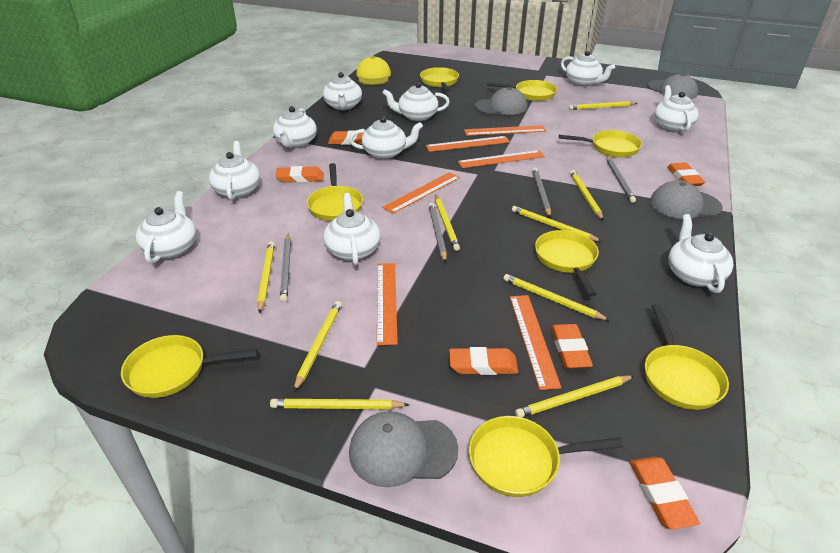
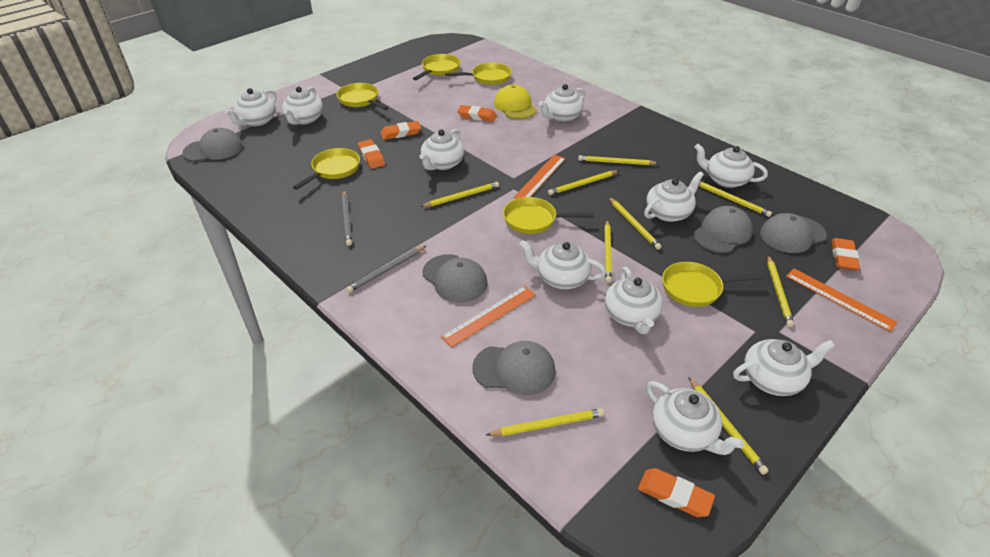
grey cap: [349,411,458,487] [475,87,527,115] [647,74,698,99] [650,180,723,219] = 4 -> [182,128,243,162] [422,254,488,303] [472,341,556,395] [693,206,753,253] [760,213,827,253] = 5
grey pencil: [280,234,291,302] [429,203,447,263] [532,168,551,217] [606,156,636,203] = 4 -> [342,190,352,246] [346,245,427,293] = 2
orange eraser: [275,166,324,182] [328,130,363,145] [449,347,518,375] [551,324,593,369] [630,457,700,529] [667,162,705,186] = 6 -> [358,139,385,169] [380,121,421,140] [457,105,497,122] [638,468,715,517] [831,238,860,271] = 5
orange ruler: [377,263,398,345] [382,172,460,214] [426,136,510,152] [458,150,545,168] [464,125,546,136] [510,295,561,390] = 6 -> [441,286,536,348] [514,155,566,199] [786,268,898,332] = 3
yellow pan: [121,335,258,398] [307,163,363,221] [420,67,459,92] [469,416,623,497] [487,80,557,101] [535,230,599,296] [559,130,642,158] [645,304,729,410] = 8 -> [293,148,360,190] [336,83,388,110] [413,54,461,81] [445,62,512,85] [503,197,594,234] [662,262,765,307] = 6

